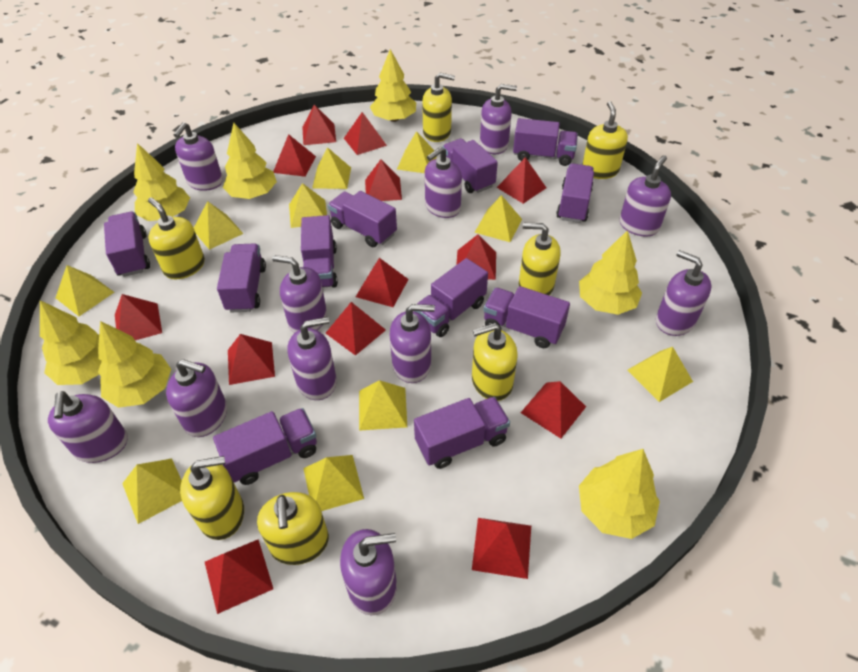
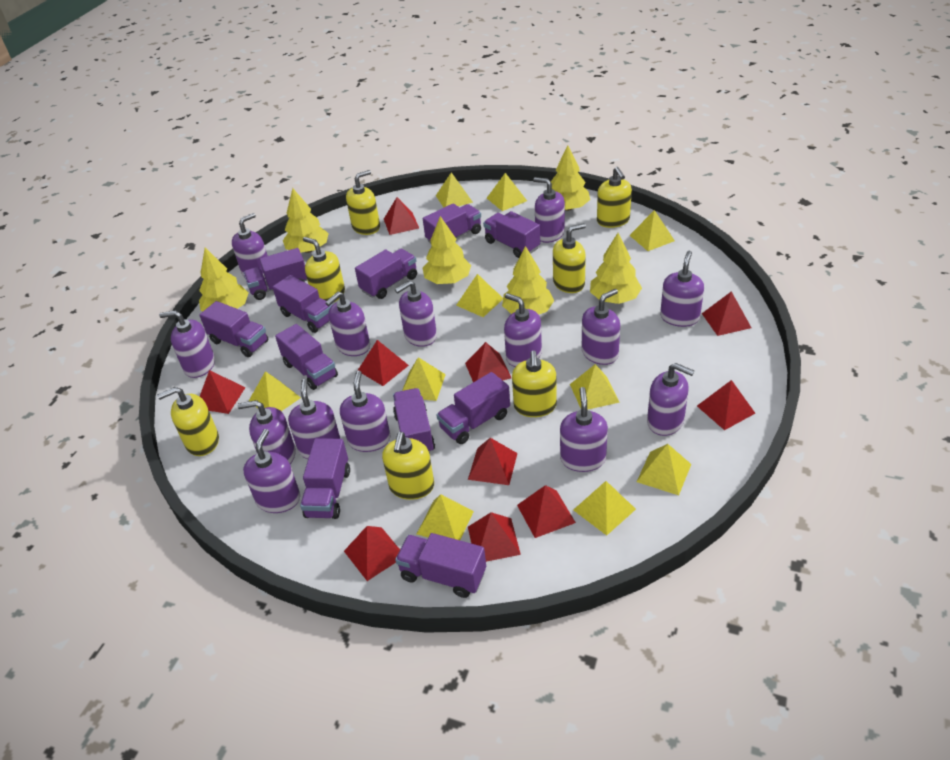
purple soap dispenser: [48,391,128,463] [166,359,227,437] [174,122,223,191] [272,255,327,333] [287,317,337,400] [340,529,397,615] [390,304,435,383] [425,147,462,218] [480,84,517,154] [620,155,671,237] [656,250,711,336] = 11 -> [159,310,215,378] [232,213,268,279] [237,400,296,464] [243,429,300,513] [288,379,341,459] [325,291,370,356] [340,370,391,452] [395,281,437,347] [504,293,542,367] [534,177,565,243] [560,387,608,472] [582,289,620,365] [647,363,694,436] [660,251,704,327] = 14
red pyramid: [115,294,162,340] [205,539,273,614] [228,334,275,385] [273,134,316,177] [302,104,336,145] [326,302,386,356] [344,112,387,155] [356,258,409,307] [365,160,402,201] [456,234,496,280] [472,518,531,579] [497,157,546,204] [521,381,586,438] = 13 -> [200,370,246,414] [344,526,400,581] [357,340,409,386] [384,197,419,235] [465,342,511,382] [468,438,518,485] [468,512,521,562] [517,485,576,538] [697,380,755,430] [702,291,751,336] = 10
yellow tree: [40,300,102,385] [98,321,171,408] [133,143,190,221] [223,123,277,199] [370,49,416,122] [579,230,642,315] [579,449,660,539] = 7 -> [199,248,248,311] [283,188,329,253] [423,216,471,284] [502,246,554,315] [551,145,590,211] [590,233,642,304] = 6

